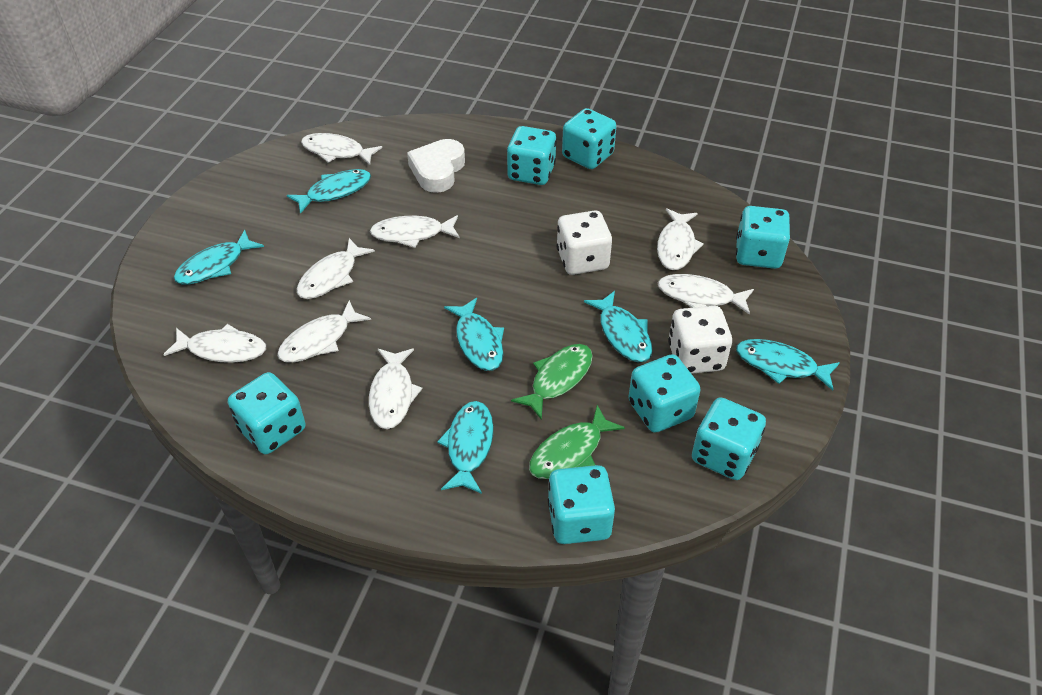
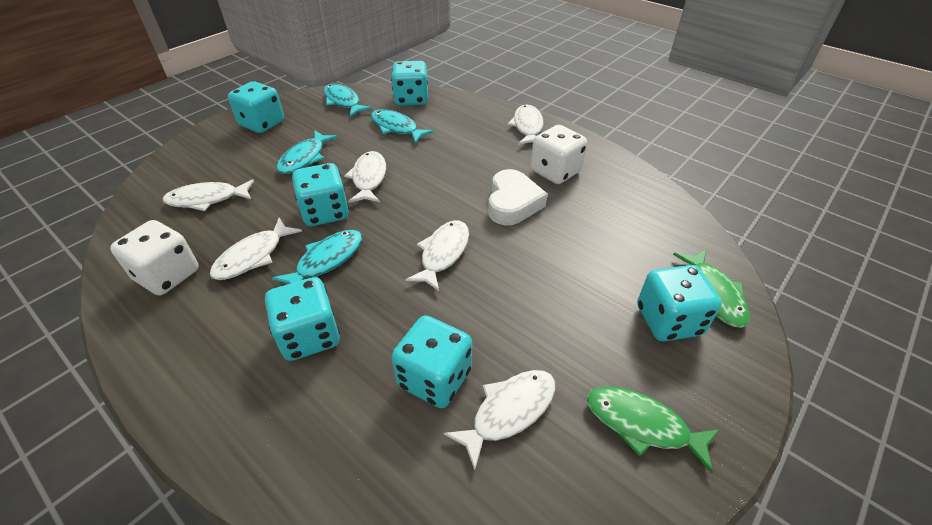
turquoise dice: [228,372,306,454] [507,126,557,185] [548,465,615,544] [562,108,616,169] [628,354,701,433] [692,397,766,480] [736,206,790,269] = 7 -> [228,81,284,133] [265,277,340,361] [292,163,349,226] [391,61,428,106] [392,315,472,408] [637,265,722,342] = 6
turquoise fish: [174,230,264,285] [287,169,371,214] [437,401,494,494] [444,298,504,371] [584,291,652,362] [736,339,840,391] = 6 -> [272,230,362,284] [276,131,338,174] [324,84,372,117] [371,109,434,144] = 4
white fish: [163,324,266,363] [277,300,371,362] [297,238,375,299] [301,133,382,165] [369,348,422,429] [370,215,460,248] [657,208,704,270] [657,274,754,315] = 8 -> [163,179,254,211] [209,218,302,280] [344,151,386,203] [405,220,469,291] [444,370,556,470] [508,104,543,145] = 6

